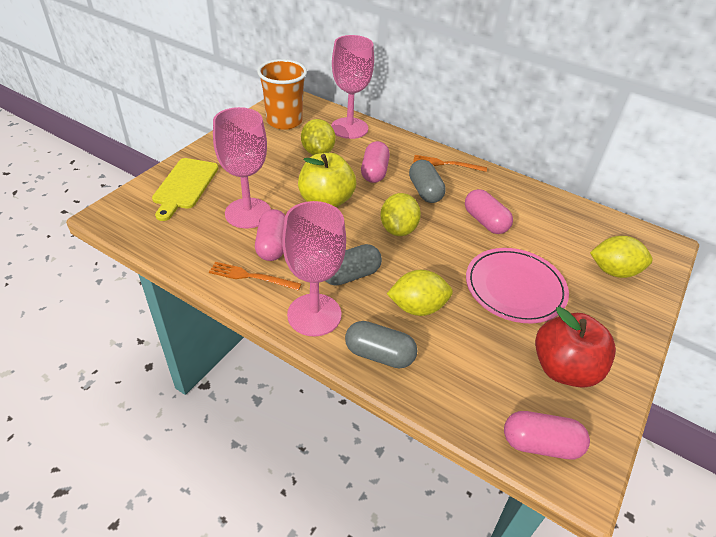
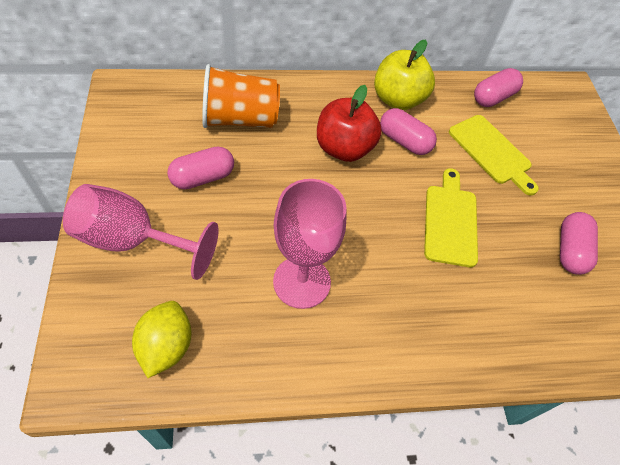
grey capsule: [326,244,382,285] [345,321,418,369] [409,160,446,203] = 3 -> none = 0
orange fork: [209,262,301,291] [413,155,487,172] = 2 -> none = 0
pink goblet: [213,107,271,229] [282,201,346,336] [331,35,374,139] = 3 -> [63,184,219,280] [273,179,346,309] = 2
pink plate: [466,248,569,323] = 1 -> none = 0
yellow cutting board: [152,158,218,221] = 1 -> [424,168,478,267] [449,115,539,196] = 2
yellow lemon: [301,119,335,155] [380,193,421,236] [387,270,453,316] [590,236,653,278] = 4 -> [132,301,192,378] = 1

